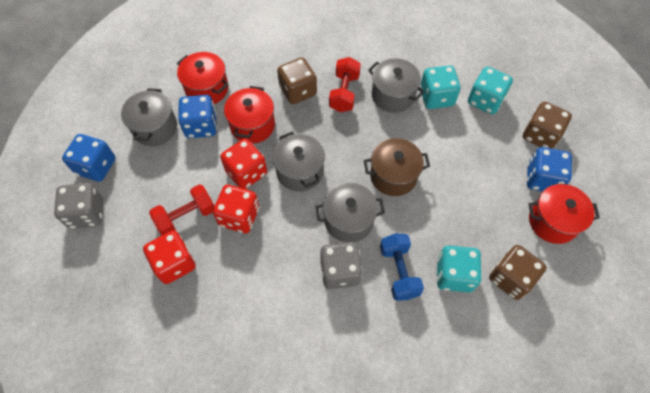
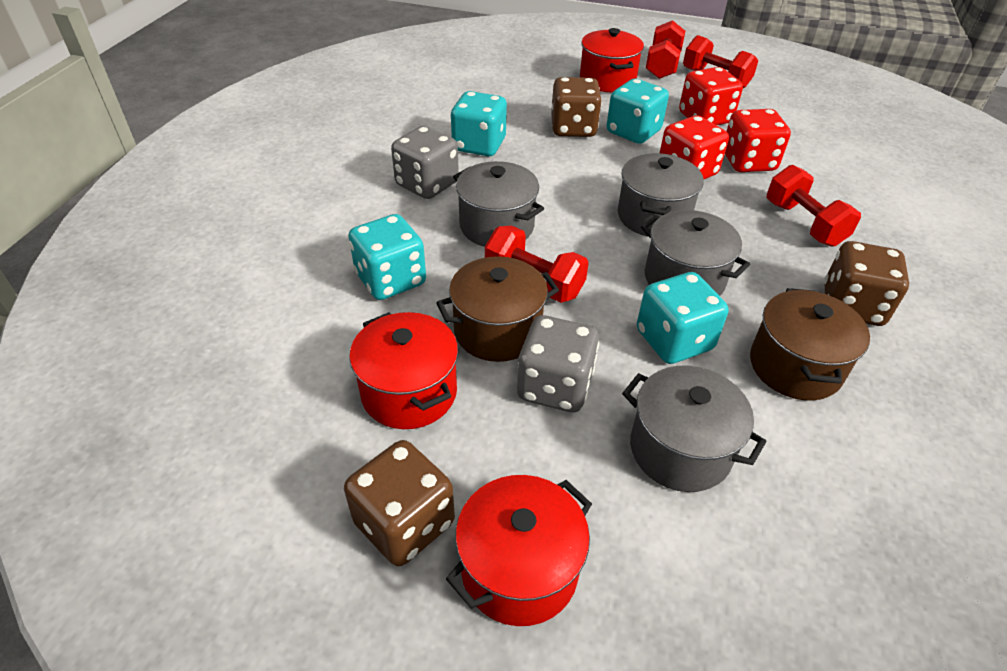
blue dice: [62,134,115,182] [178,95,217,138] [527,147,572,191] = 3 -> none = 0
blue dumbbell: [380,234,424,301] = 1 -> none = 0
brown pot: [364,138,430,196] = 1 -> [436,256,559,362] [750,288,870,401] = 2
red dumbbell: [149,184,214,235] [329,57,361,112] = 2 -> [485,226,588,303] [646,20,686,79] [683,35,758,88] [767,165,861,247] = 4
turquoise dice: [420,66,461,109] [437,246,481,292] [468,67,513,114] = 3 -> [348,214,426,300] [451,91,507,156] [607,79,669,144] [637,272,729,364] = 4

